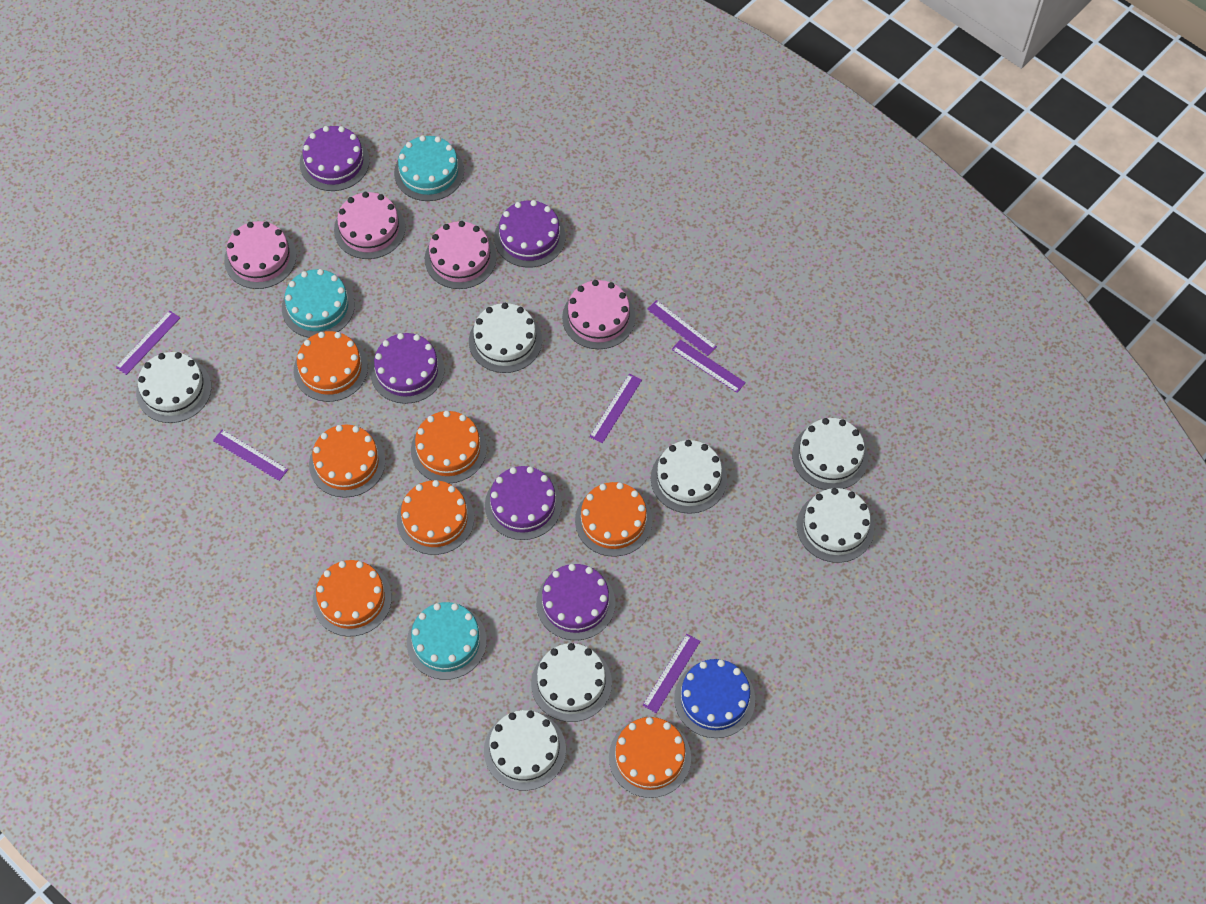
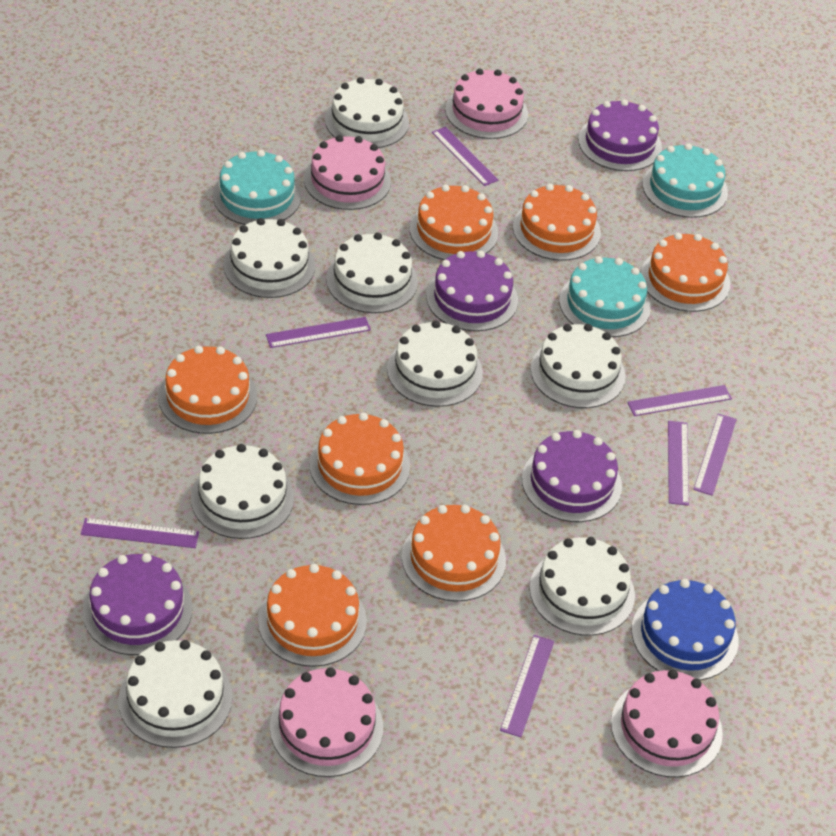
purple cake: [300,126,370,191] [370,333,445,404] [485,466,562,540] [494,200,565,268] [536,564,615,640] = 5 -> [82,553,193,655] [426,250,518,331] [522,430,622,522] [578,99,662,171] = 4
purple ruler: [116,310,180,375] [213,430,288,481] [589,374,642,443] [643,634,700,713] [647,300,717,356] [671,339,746,393] = 6 -> [81,518,199,548] [266,317,371,348] [432,127,498,186] [500,635,554,737] [627,385,732,416] [668,421,689,506] [693,414,737,496] = 7
white cake: [136,352,211,423] [469,303,542,373] [484,710,566,791] [531,643,612,722] [651,440,727,514] [792,418,868,490] [797,488,874,563] = 7 -> [118,640,232,748] [191,444,294,539] [223,218,315,298] [325,77,409,148] [326,233,418,313] [387,321,483,407] [529,537,635,636] [531,324,626,408] = 8

